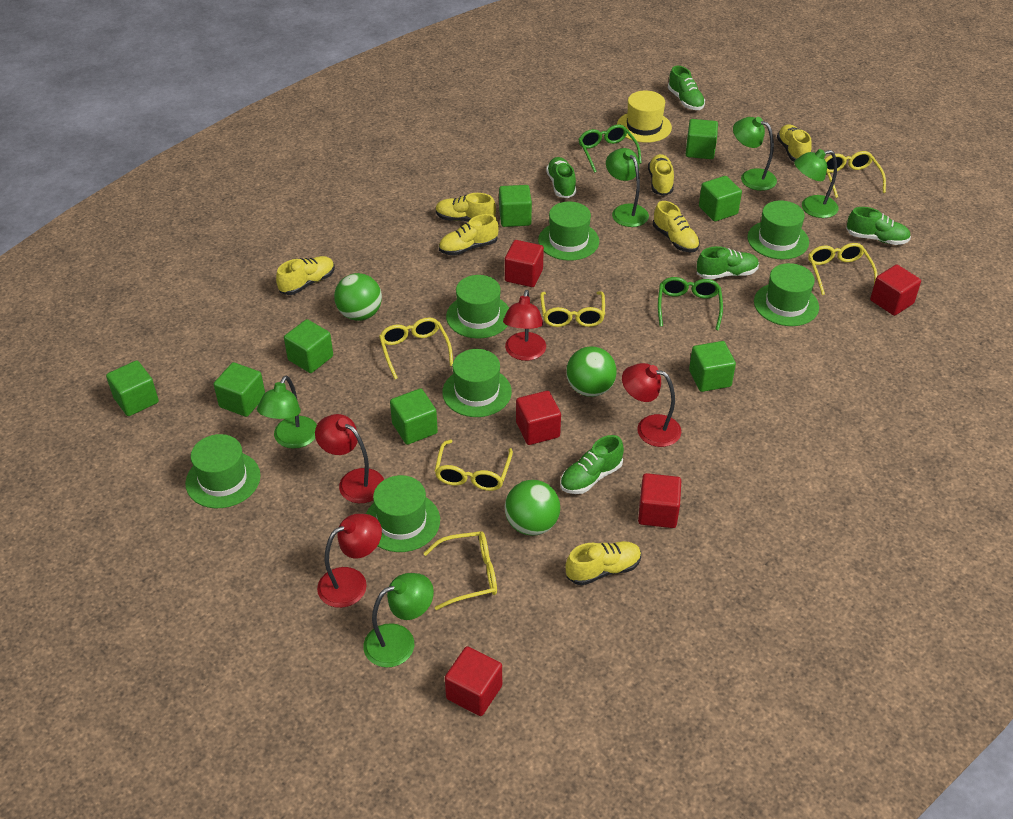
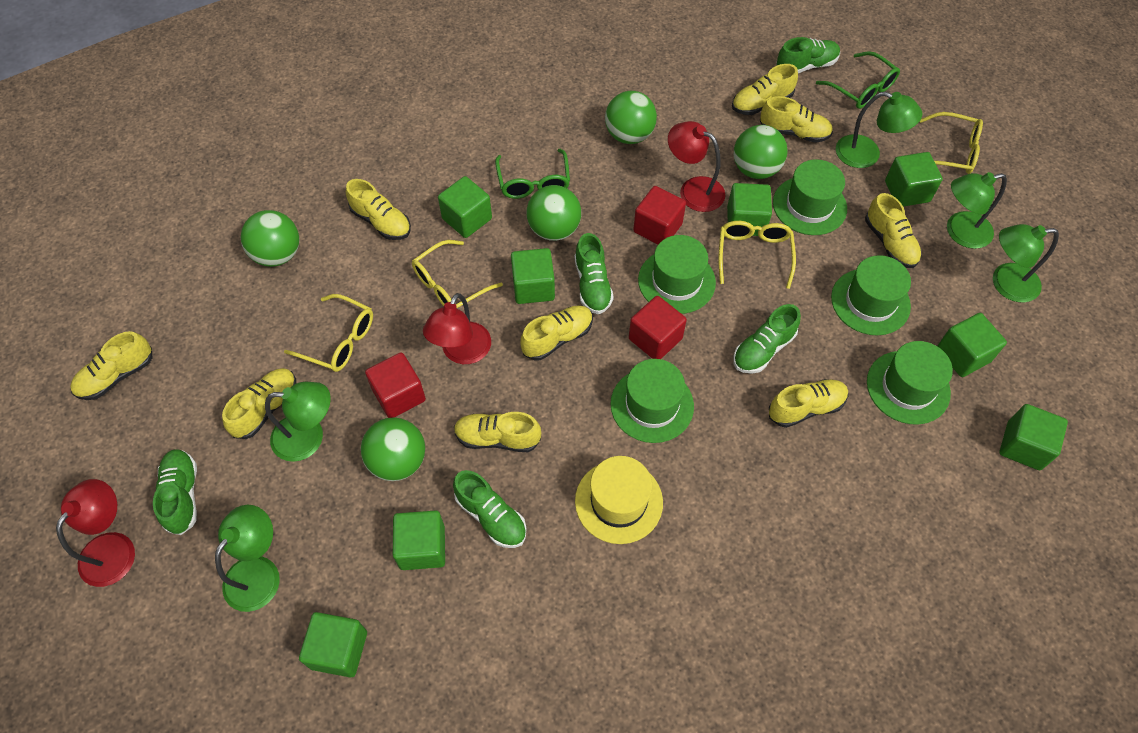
green ball: [334,273,382,321] [505,480,560,536] [566,346,617,397] = 3 -> [240,210,299,267] [361,417,425,481] [526,185,581,241] [605,91,657,144] [734,125,788,179] = 5
green hat: [185,434,261,508] [366,475,440,552] [442,349,512,417] [446,275,509,339] [538,202,599,261] [747,200,809,260] [754,263,819,326] = 7 -> [610,359,694,443] [638,235,716,314] [773,159,847,235] [831,255,911,335] [867,341,953,425] = 5
red cube: [445,646,502,716] [505,240,544,287] [516,391,561,445] [638,473,681,528] [870,264,921,316] = 5 -> [365,352,426,418] [629,296,687,359] [633,186,686,244] = 3
red lamp: [315,414,384,503] [317,514,382,608] [503,290,546,361] [622,363,681,447] = 4 -> [56,479,135,587] [423,293,491,364] [668,121,725,212] = 3
yellow glasses: [379,317,453,379] [423,531,497,610] [435,440,513,491] [540,291,605,327] [808,243,878,295] [825,151,886,198] = 6 -> [284,294,373,372] [412,240,503,308] [718,221,796,289] [920,112,983,174] = 4
yellow shoe: [276,256,335,295] [435,193,496,222] [439,214,499,256] [565,541,641,585] [648,154,674,196] [653,201,700,252] [777,124,812,162] = 7 -> [70,331,152,400] [222,368,296,439] [346,179,411,240] [454,412,541,452] [520,305,593,360] [732,64,798,115] [760,96,833,143] [769,379,849,428] [865,193,922,268] = 9

